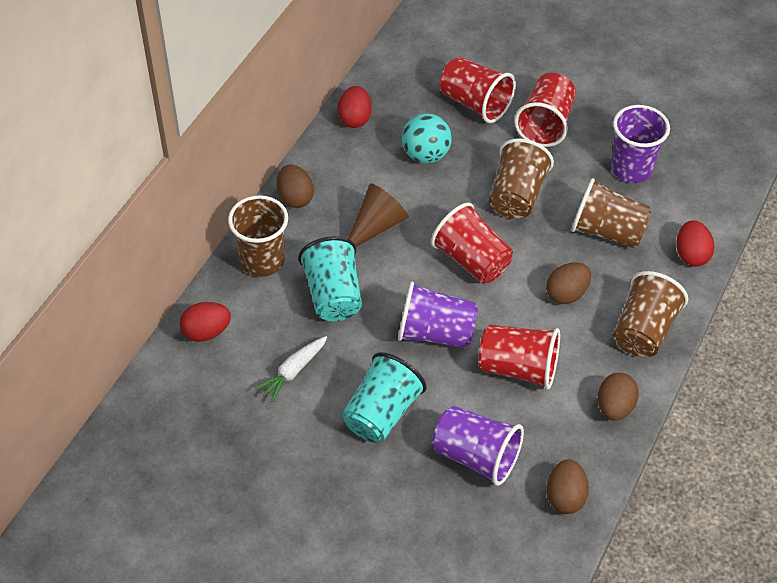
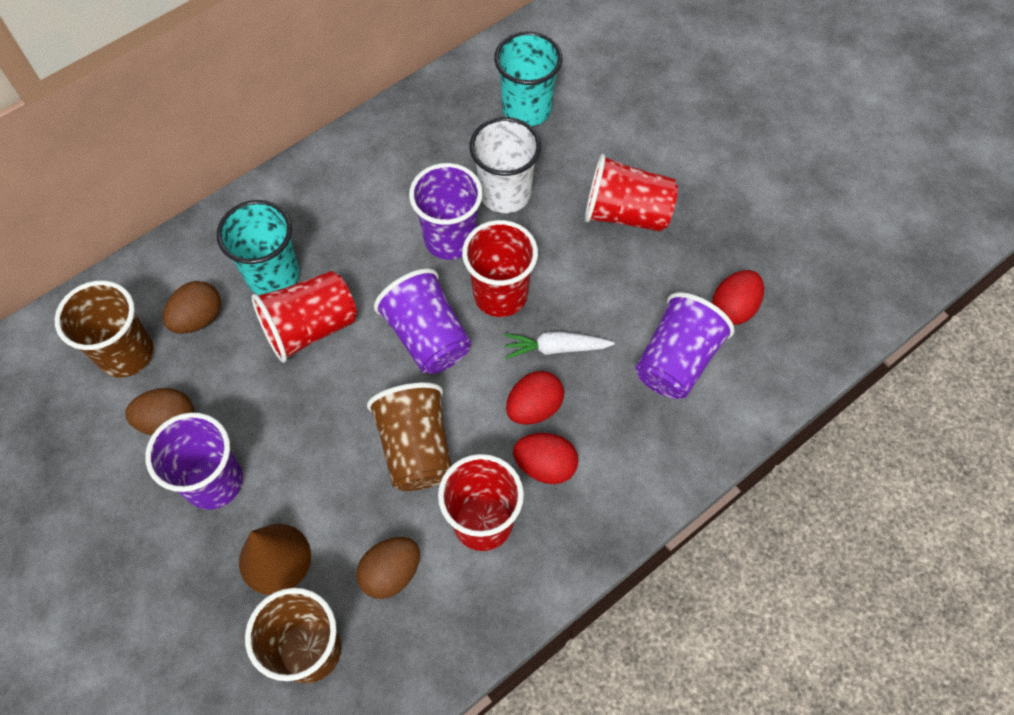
brown cup: [228,195,288,277] [489,138,554,219] [571,178,652,248] [613,271,688,357] = 4 -> [55,280,154,378] [245,588,342,683] [367,382,451,491] = 3
brown egg: [277,164,314,208] [546,262,591,304] [546,459,589,514] [598,373,639,421] = 4 -> [125,388,194,436] [163,281,221,334] [356,537,420,599] = 3
purple cup: [398,281,478,348] [433,406,524,486] [611,105,670,183] = 3 -> [145,412,243,510] [374,268,471,374] [409,163,483,260] [635,292,734,399] = 4
turquoise ball: [402,113,452,164] = 1 -> none = 0
white cup: none = 0 -> [469,117,541,213] = 1

